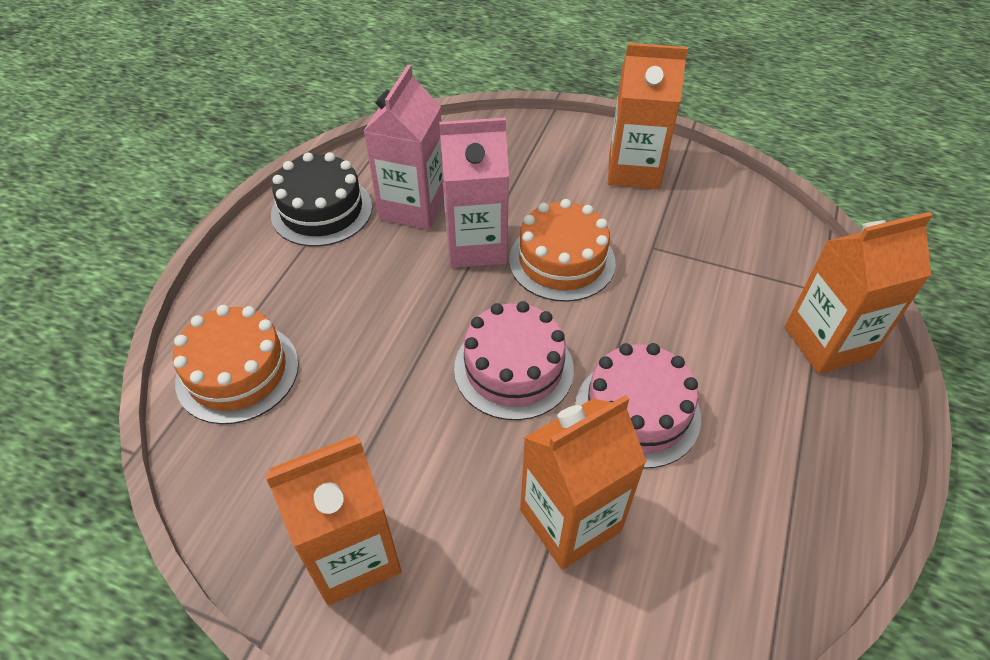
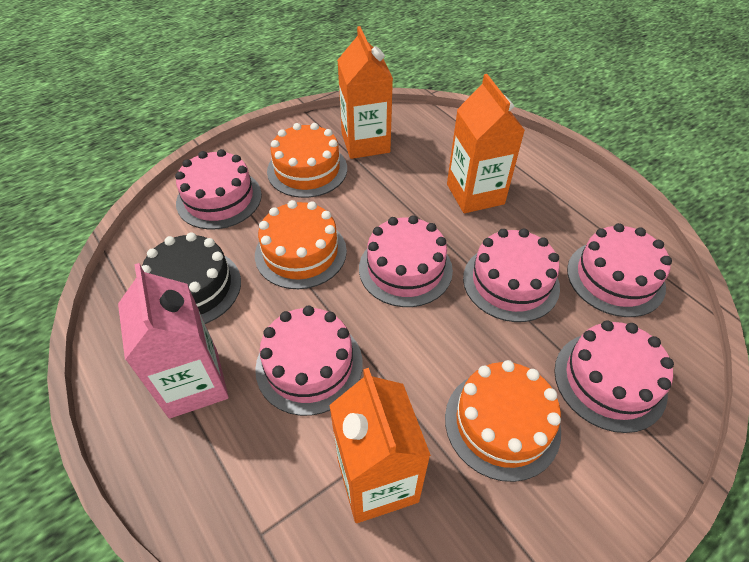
orange cake: [173,305,299,424] [509,199,616,302] = 2 -> [255,200,347,289] [267,123,347,198] [445,360,561,482] = 3
orange carton: [265,436,401,605] [520,395,647,570] [608,43,688,189] [785,212,933,374] = 4 -> [329,368,431,523] [337,26,393,159] [447,74,525,213] = 3
pink cake: [454,301,574,420] [575,343,701,469] = 2 -> [175,149,262,230] [255,305,363,416] [359,215,453,307] [463,229,560,322] [554,320,674,433] [567,223,672,317] = 6
pink carton: [364,65,444,230] [439,117,509,268] = 2 -> [118,263,229,419] = 1

